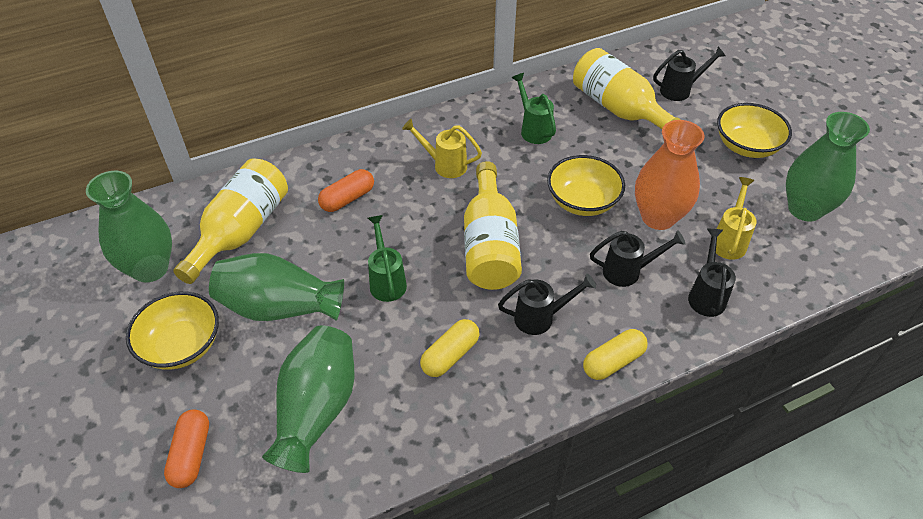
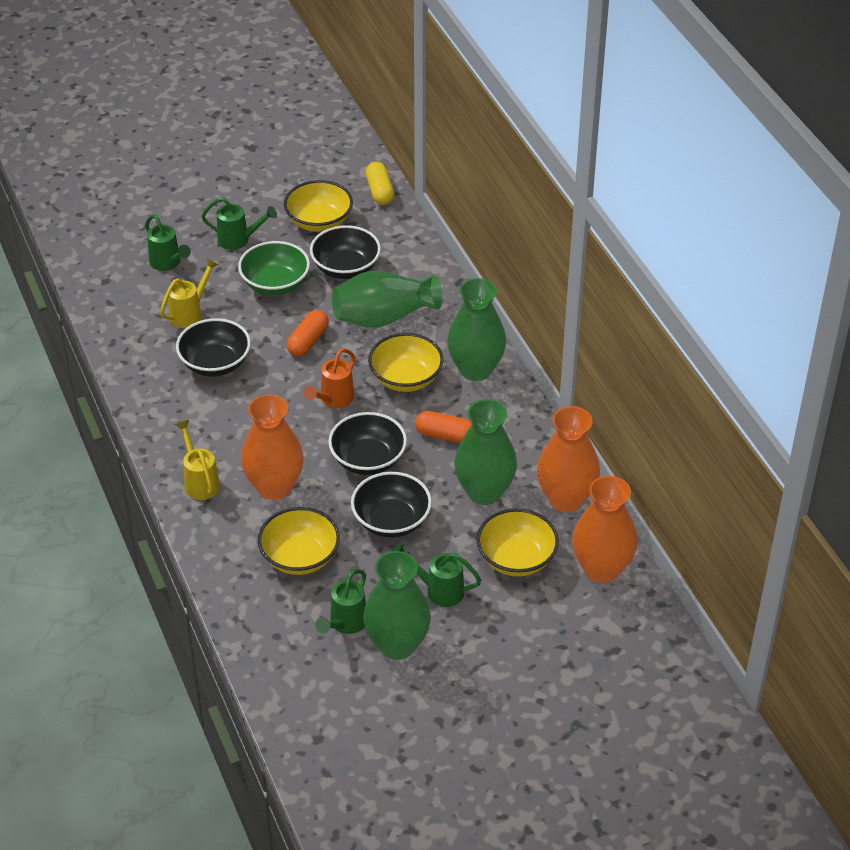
black bowl: none = 0 -> [176,318,251,377] [310,225,381,279] [328,412,407,475] [351,472,432,538] = 4
black watering can: [498,273,596,335] [590,230,686,287] [653,46,726,101] [688,229,736,317] = 4 -> none = 0
green bowl: none = 0 -> [238,241,310,295] = 1
green watering can: [368,215,407,302] [512,73,556,144] = 2 -> [145,215,191,271] [201,197,277,250] [315,569,366,634] [393,543,481,607] = 4
orange vase: [635,120,704,230] = 1 -> [241,394,304,500] [537,406,600,512] [572,475,637,583] = 3
orange watering can: none = 0 -> [303,348,355,408] = 1
yellow bottle: [173,158,288,284] [464,161,522,290] [573,48,681,129] = 3 -> none = 0
yellow bowl: [126,291,219,370] [547,155,625,216] [717,103,792,158] = 3 -> [258,507,340,575] [284,180,353,232] [368,333,444,392] [476,509,559,577] = 4
yellow capsule: [420,319,480,377] [583,329,648,380] = 2 -> [366,162,394,205] = 1

